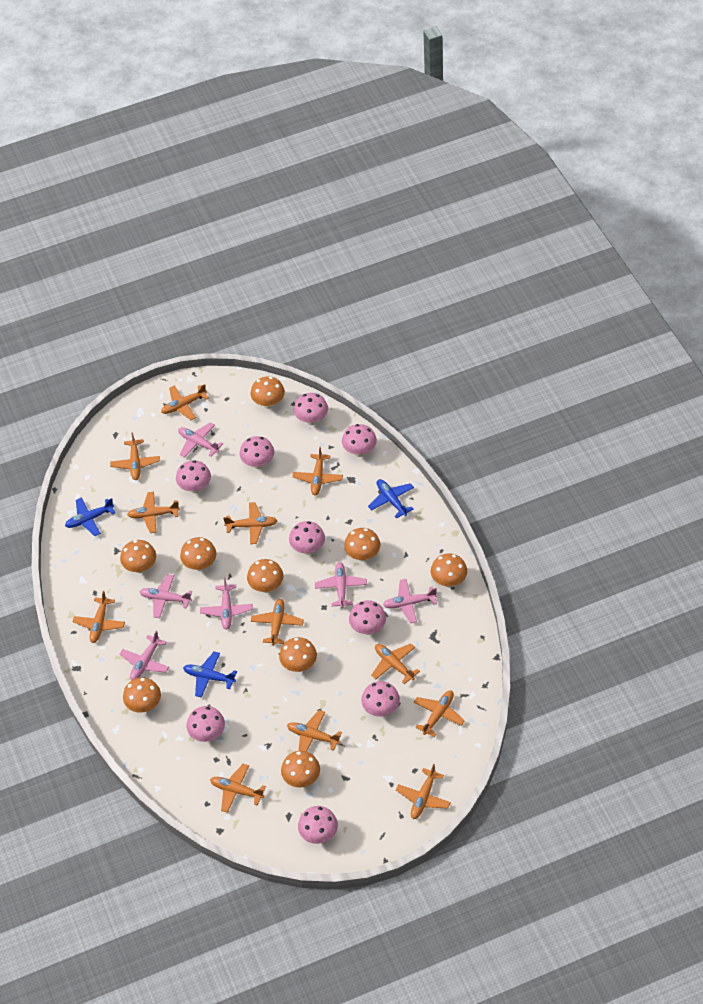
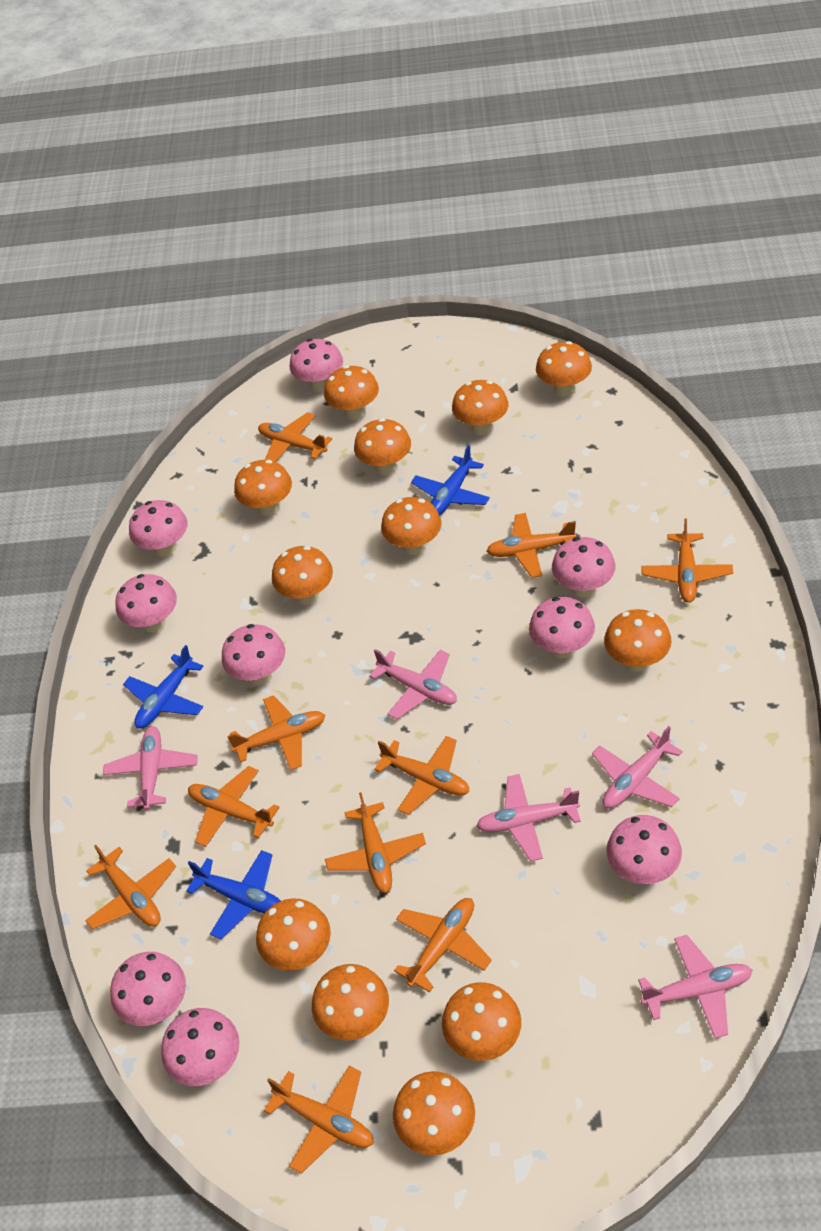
orange mushroom: [120,540,156,573] [123,677,161,713] [180,537,216,571] [247,559,284,593] [251,376,285,409] [279,637,317,672] [281,751,320,787] [344,528,380,561] [431,553,467,587] = 9 -> [234,460,292,516] [256,898,331,971] [272,546,333,605] [312,964,389,1041] [324,365,379,420] [354,418,411,475] [381,497,441,555] [393,1071,475,1156] [442,982,521,1061] [452,380,508,435] [536,341,592,397] [604,609,672,672] = 12
orange plane: [73,591,125,643] [110,432,160,480] [127,492,180,533] [161,384,209,420] [210,764,266,813] [223,502,277,544] [251,599,304,646] [287,710,342,752] [292,447,343,495] [371,643,420,684] [396,764,451,819] [414,690,465,737] = 12 -> [85,845,176,929] [188,766,280,847] [227,695,325,770] [258,412,332,462] [264,1066,374,1174] [325,792,426,893] [374,736,470,815] [394,898,492,993] [487,513,577,578] [641,518,733,603] = 10
pink plane: [120,631,169,681] [139,574,192,618] [178,422,223,458] [200,577,253,630] [315,562,367,608] [383,579,437,623] = 6 -> [103,726,198,810] [369,649,457,719] [476,774,581,861] [592,726,683,809] [638,935,753,1039] = 5

